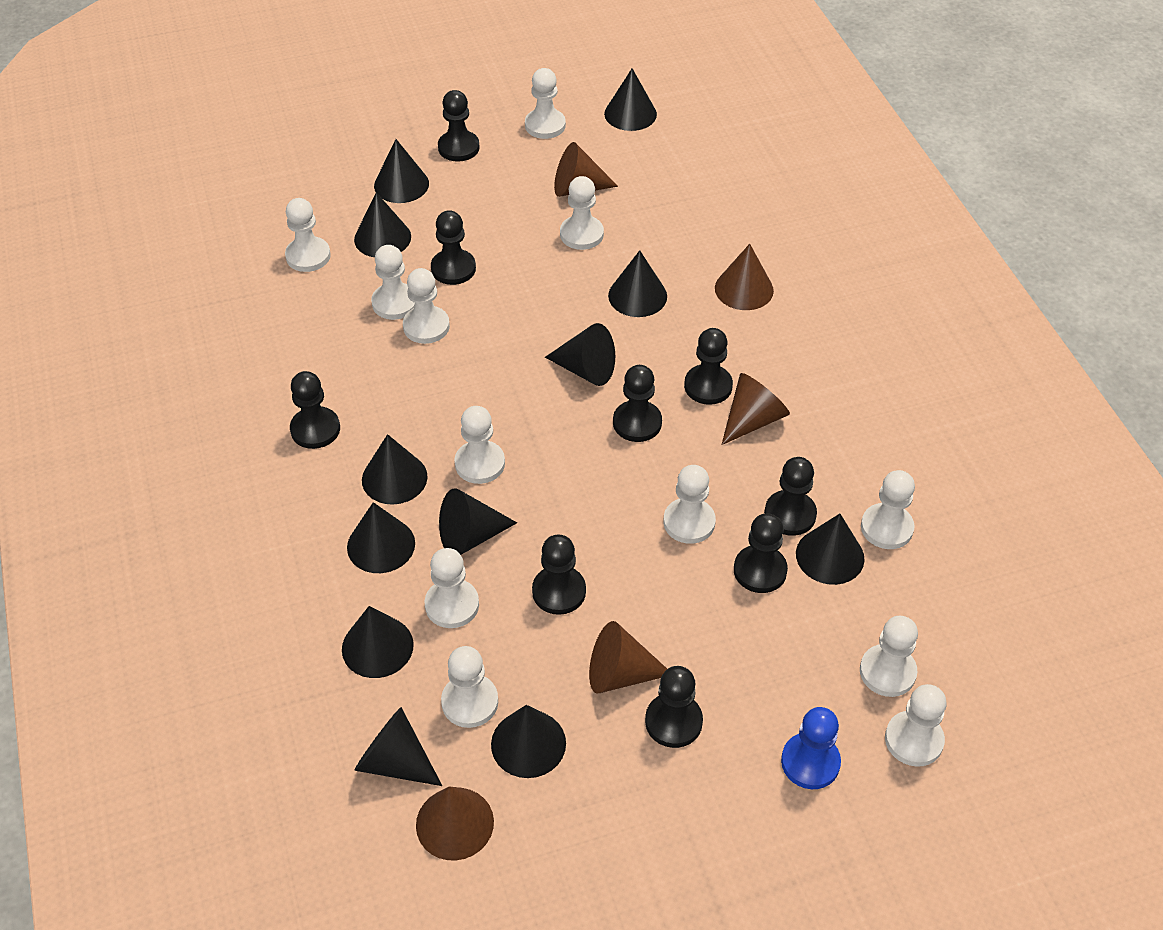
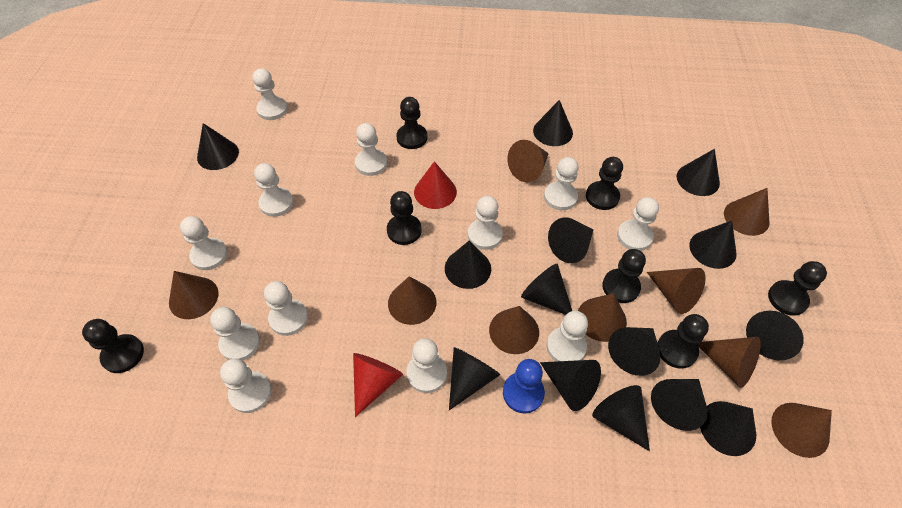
black cone: [342,606,414,678] [347,502,415,573] [354,192,411,257] [354,707,442,786] [362,434,428,504] [374,139,429,203] [439,488,517,555] [491,705,566,778] [545,323,615,386] [604,68,657,131] [608,250,667,317] [796,514,864,585] = 12 -> [197,123,239,170] [445,241,491,289] [449,347,501,410] [521,264,572,315] [533,100,573,146] [540,360,601,411] [548,218,594,263] [592,385,650,451] [608,327,660,376] [651,379,708,431] [677,149,720,196] [689,221,737,269] [700,401,756,456] [746,311,804,360] = 14
black pawn: [290,371,340,449] [431,210,476,285] [438,90,480,162] [532,535,586,615] [613,365,662,442] [645,666,703,748] [684,328,733,405] [734,513,788,593] [764,457,817,536] = 9 -> [82,319,144,373] [387,191,422,245] [396,97,428,149] [586,157,623,210] [602,249,646,303] [658,314,709,369] [768,261,827,316] = 7
brown cone: [416,787,494,860] [554,142,618,197] [589,621,667,693] [715,244,774,310] [722,373,790,445] = 5 -> [169,271,219,319] [388,276,436,325] [489,306,539,354] [508,140,549,182] [578,293,627,342] [647,268,706,314] [698,337,761,388] [724,188,769,236] [772,403,832,458] = 9
red cone: none = 0 -> [353,353,403,417] [414,161,457,209] = 2

